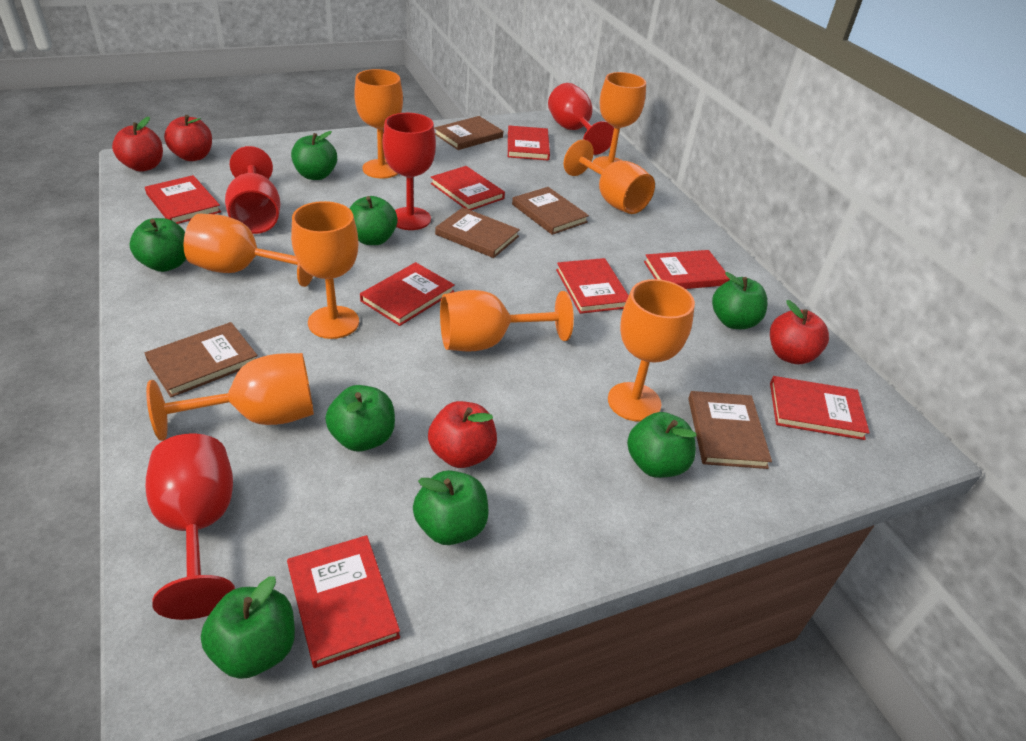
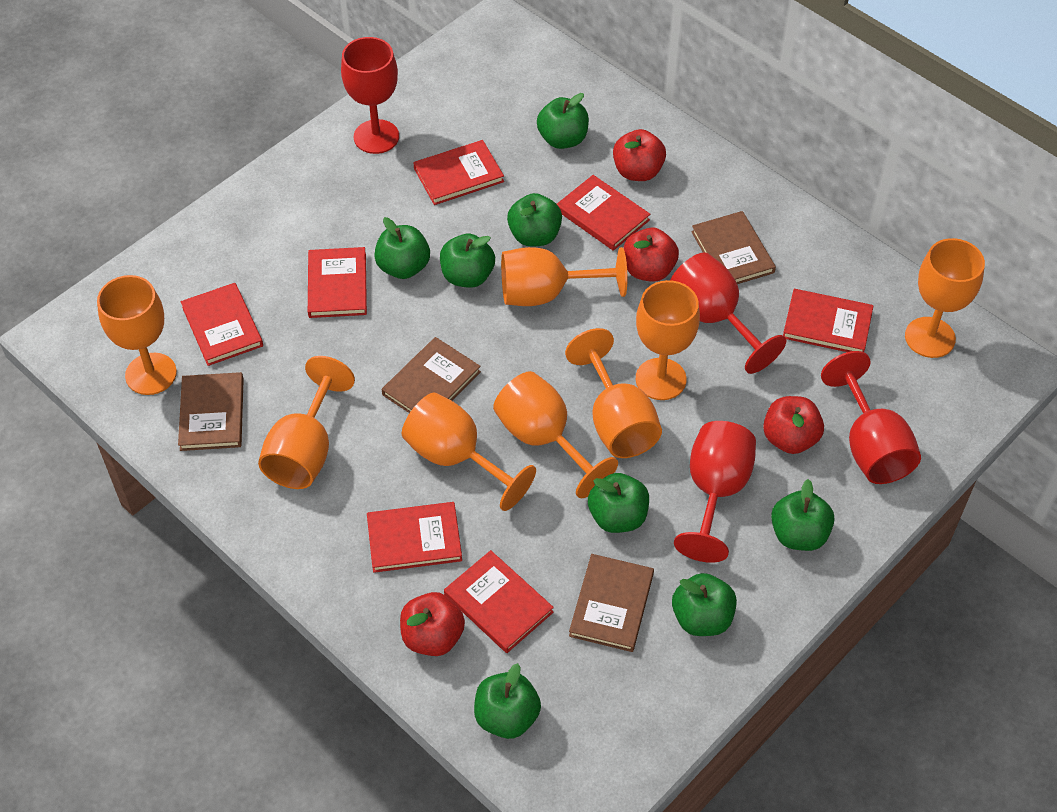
brown book: [145,322,258,397] [435,116,503,150] [435,207,520,258] [512,187,589,235] [688,391,772,469] = 5 -> [178,372,244,451] [382,337,481,413] [569,554,654,652] [691,211,776,284] = 4
red book: [145,175,221,224] [287,535,400,668] [360,262,455,326] [431,166,505,210] [508,125,550,161] [556,258,629,314] [644,250,730,289] [770,376,870,440] = 8 -> [181,283,263,366] [308,247,367,318] [367,502,462,573] [413,140,504,205] [444,550,554,653] [557,175,650,251] [783,289,874,352] = 7

